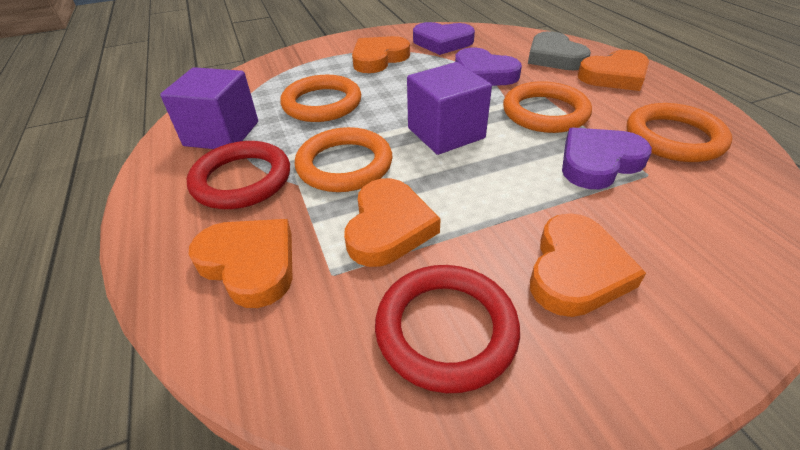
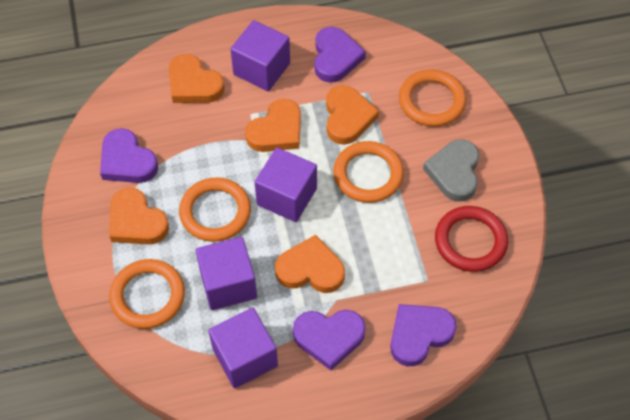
purple cube: [160,67,258,149] [407,62,492,155] = 2 -> [196,237,257,310] [208,308,278,388] [230,20,290,91] [255,148,317,222] = 4
purple heart: [413,22,475,55] [455,48,522,86] [562,127,652,189] = 3 -> [100,128,158,183] [293,310,366,370] [315,27,366,83] [390,304,457,366] = 4
red ring: [187,141,290,209] [375,265,520,393] = 2 -> [435,206,508,272] = 1

